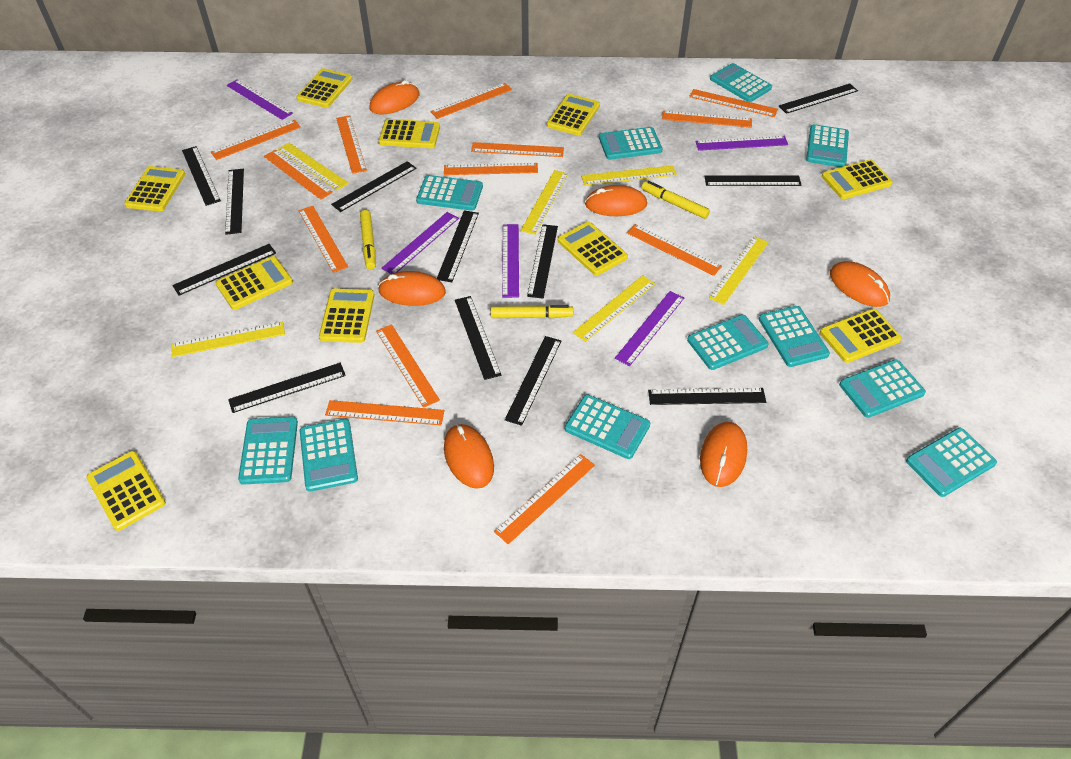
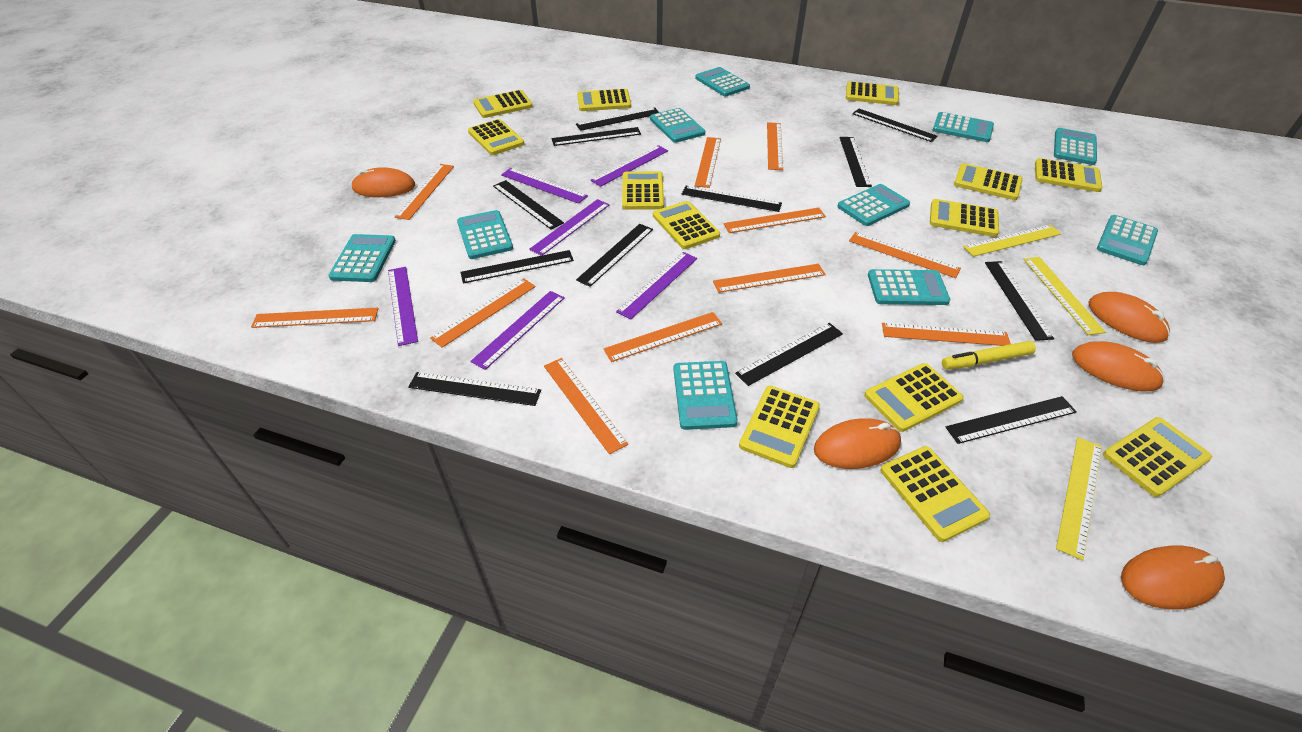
orange mouse: [369,80,419,114] [378,271,446,306] [444,424,494,489] [585,185,647,216] [700,422,747,487] [830,261,890,307] = 6 -> [351,167,415,197] [814,418,901,469] [1072,341,1165,392] [1088,292,1170,343] [1121,546,1225,609] = 5
orange ruler: [211,120,301,160] [264,150,333,200] [298,206,348,273] [325,400,444,425] [336,115,367,174] [376,324,440,408] [430,83,512,119] [444,163,538,175] [471,142,564,157] [494,454,595,544] [627,224,722,276] [662,110,752,128] [689,89,778,117] = 13 -> [251,308,378,328] [395,164,454,220] [430,278,536,348] [544,358,628,454] [604,312,722,362] [695,137,721,188] [713,264,826,293] [724,208,826,233] [767,122,783,170] [849,232,961,278] [882,323,1011,346] = 11
purple ruler: [227,79,293,120] [381,212,459,274] [502,224,519,298] [615,291,684,366] [695,136,788,151] = 5 -> [388,267,418,346] [470,291,565,370] [501,168,588,204] [529,199,610,256] [590,145,668,187] [616,252,697,319] = 6
turquoise calculator: [238,417,298,485] [300,419,358,492] [416,175,483,211] [565,394,650,459] [599,127,663,160] [687,315,769,370] [710,63,772,102] [759,306,830,367] [806,124,849,167] [839,359,926,418] [906,428,997,497] = 11 -> [328,234,396,282] [457,210,513,259] [650,108,705,143] [673,361,738,430] [695,67,750,97] [837,184,910,226] [868,269,950,305] [933,112,994,142] [1054,128,1097,165] [1097,215,1158,265] = 10
yellow calculator: [87,451,166,531] [124,166,185,212] [216,256,293,310] [296,68,353,108] [319,288,375,343] [378,119,440,148] [547,94,600,136] [558,222,628,276] [820,309,902,363] [822,159,893,199] = 10 -> [468,119,524,155] [473,90,533,118] [577,89,631,111] [622,171,664,210] [653,201,720,249] [739,386,820,468] [846,81,899,105] [864,363,964,432] [880,446,990,542] [930,199,999,237] [954,163,1023,200] [1035,158,1103,192] [1103,417,1212,497] = 13
yellow marker: [360,210,375,269] [491,305,574,318] [642,181,710,219] = 3 -> [942,341,1036,370] = 1
yellow ruler: [171,322,285,357] [278,143,349,190] [521,170,568,235] [573,275,655,342] [581,165,677,186] [709,236,769,305] = 6 -> [963,224,1061,257] [1023,257,1106,335] [1056,437,1102,560] = 3

